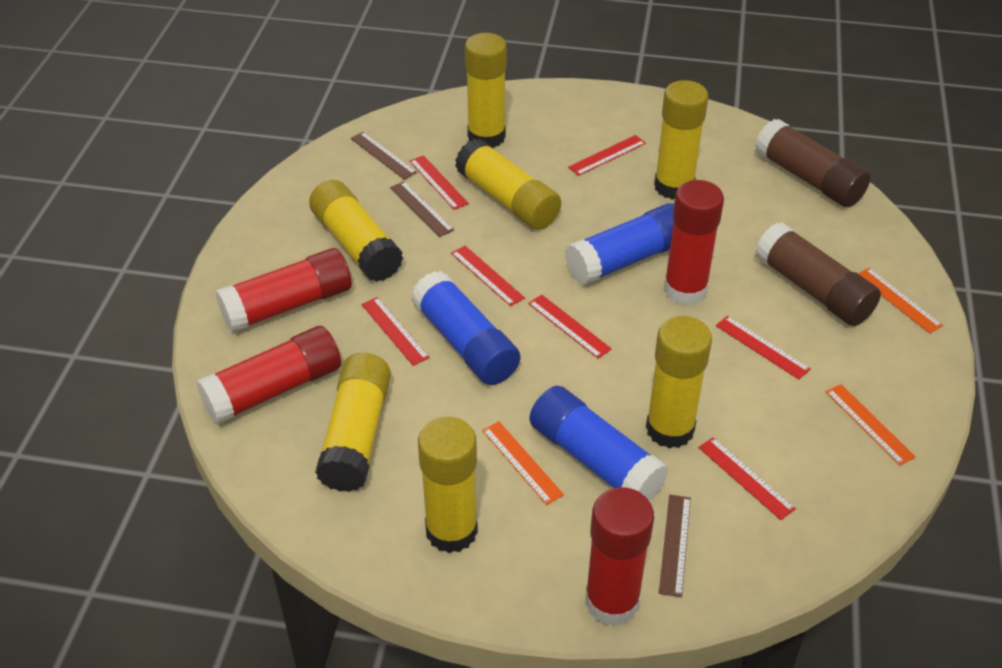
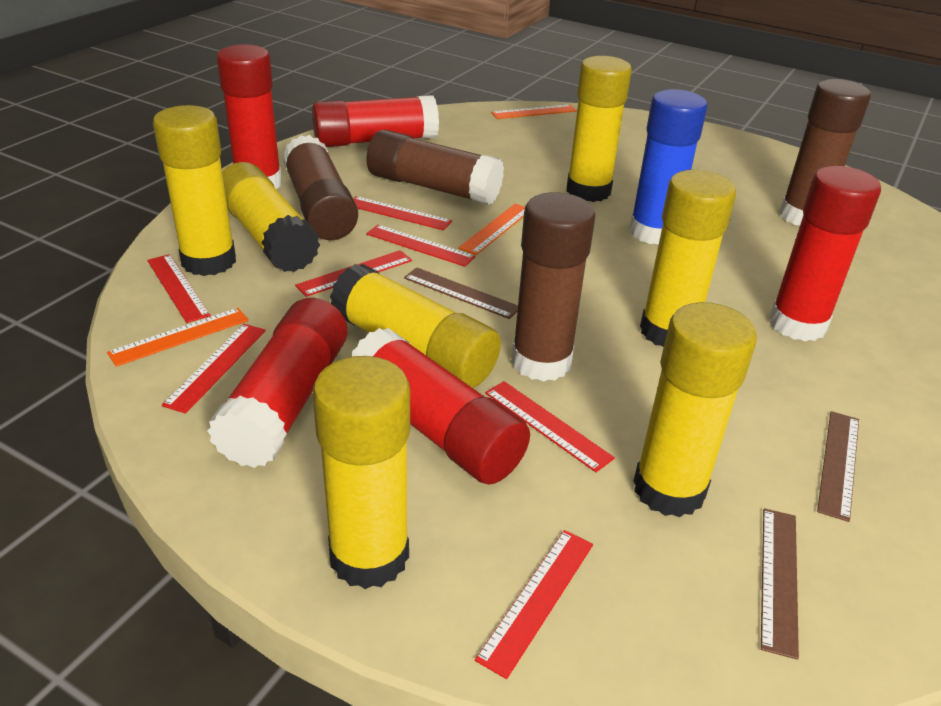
blue glue stick: [411,271,520,385] [529,386,669,501] [565,203,674,285] = 3 -> [629,89,707,245] = 1
brown glue stick: [755,119,871,207] [755,222,881,326] = 2 -> [283,135,358,240] [366,130,504,205] [511,192,595,382] [779,79,871,226] = 4
red glue stick: [196,326,341,424] [216,248,352,333] [585,487,654,626] [664,180,724,305] = 4 -> [207,298,348,468] [217,44,282,189] [312,95,439,147] [352,328,530,484] [769,166,881,341] = 5

